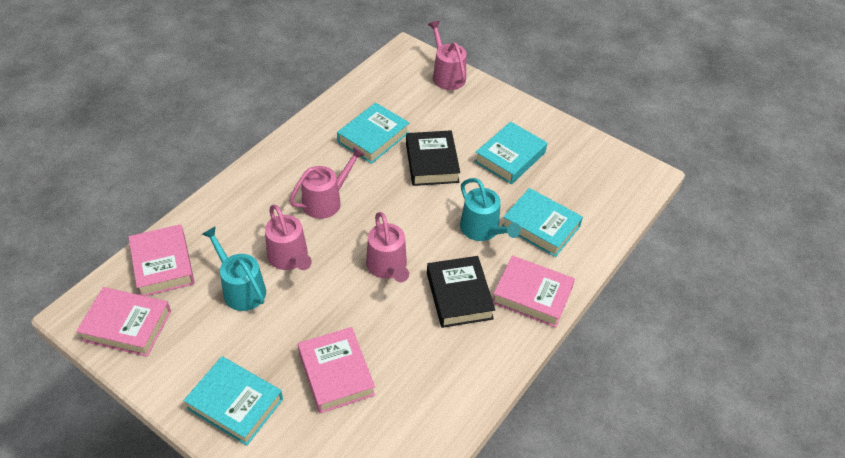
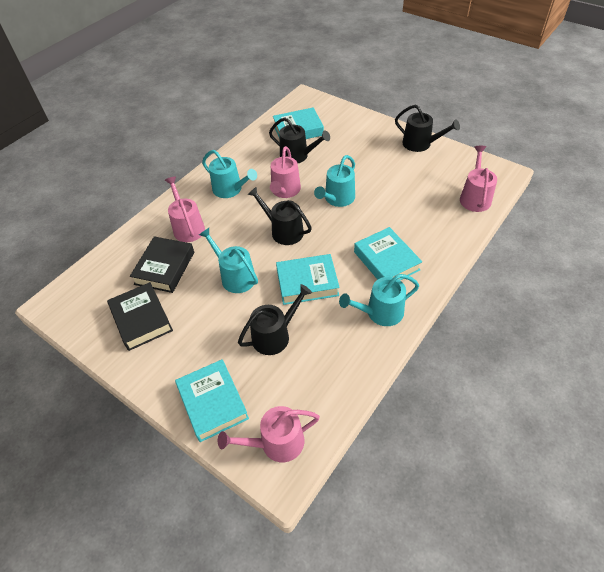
black watering can: none = 0 -> [238,284,312,355] [247,187,312,245] [269,117,330,163] [395,105,460,152] = 4
pink book: [76,287,171,357] [128,224,195,296] [298,327,375,413] [493,256,575,328] = 4 -> none = 0
turquoise watering can: [202,226,266,311] [460,178,521,241] = 2 -> [199,228,258,293] [202,150,257,198] [314,155,355,207] [339,274,419,326] = 4

